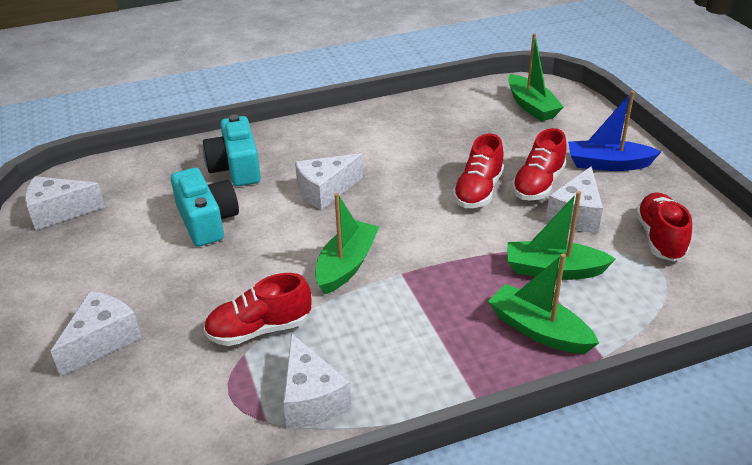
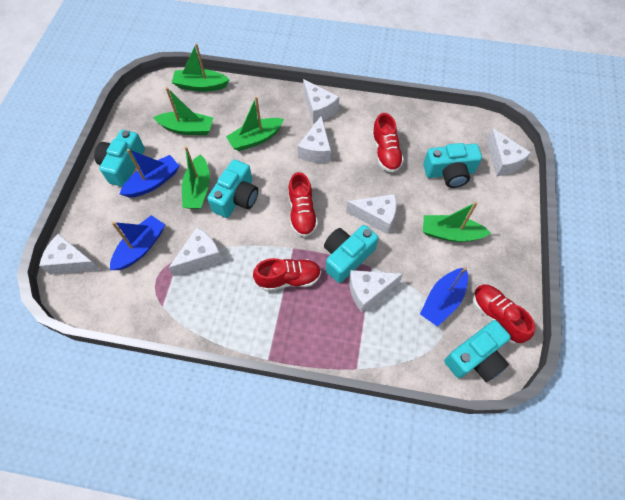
blue boat: [568,91,661,171] = 1 -> [110,215,165,270] [120,149,179,198] [420,267,468,327] = 3
green boat: [315,193,379,294] [488,253,599,354] [507,191,616,280] [508,33,564,121] = 4 -> [153,87,213,135] [172,43,230,92] [182,147,210,209] [226,96,284,151] [423,202,491,242] = 5
turquoise camera: [171,168,239,246] [203,115,261,186] = 2 -> [94,130,145,187] [207,159,258,218] [324,225,379,283] [423,143,482,188] [444,320,511,382] = 5
white cheese: [25,176,105,231] [51,291,142,377] [283,333,351,429] [295,153,363,210] [546,166,603,233] = 5 -> [39,234,100,275] [169,227,222,276] [298,116,331,163] [303,79,339,124] [346,194,397,234] [349,270,403,312] [486,128,531,176] = 7

